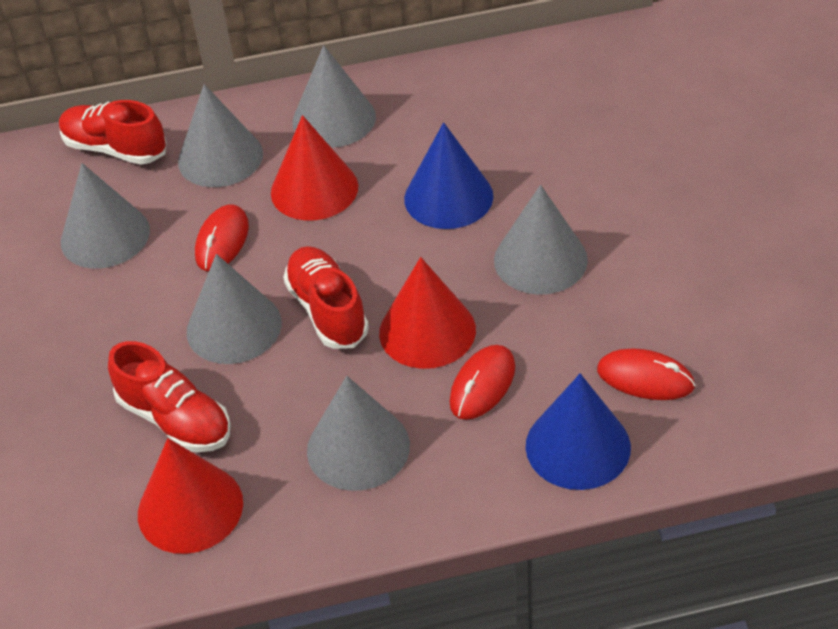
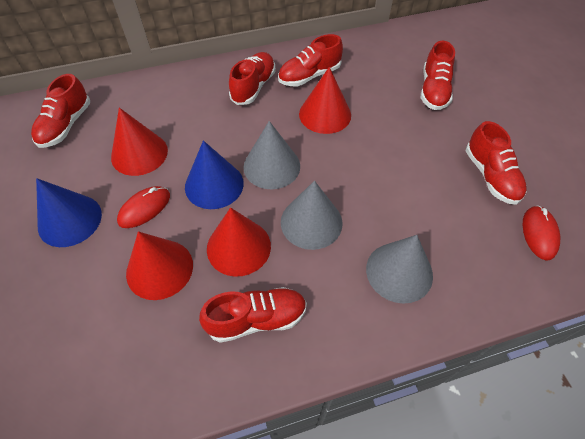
grey cone: [61,163,150,269] [178,84,263,187] [187,254,282,364] [292,45,376,148] [307,376,410,491] [494,185,588,295] = 6 -> [243,121,300,189] [281,181,343,250] [366,235,433,304] = 3
red cone: [138,438,243,554] [271,115,358,221] [379,257,476,369] = 3 -> [111,108,168,176] [126,231,193,300] [207,207,271,277] [299,67,351,134] = 4
red mouse: [195,204,249,271] [450,345,515,420] [597,349,695,400] = 3 -> [117,186,170,228] [523,205,560,261] = 2
red shoe: [59,100,166,165] [108,341,231,452] [283,246,369,349] = 3 -> [31,74,90,148] [199,287,307,343] [229,52,276,105] [278,34,343,86] [421,41,455,110] [466,121,527,205] = 6

